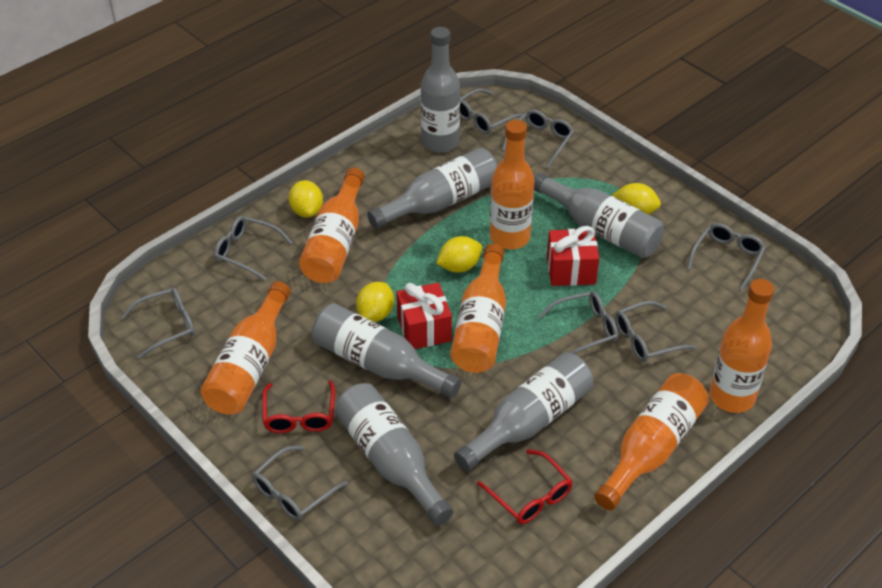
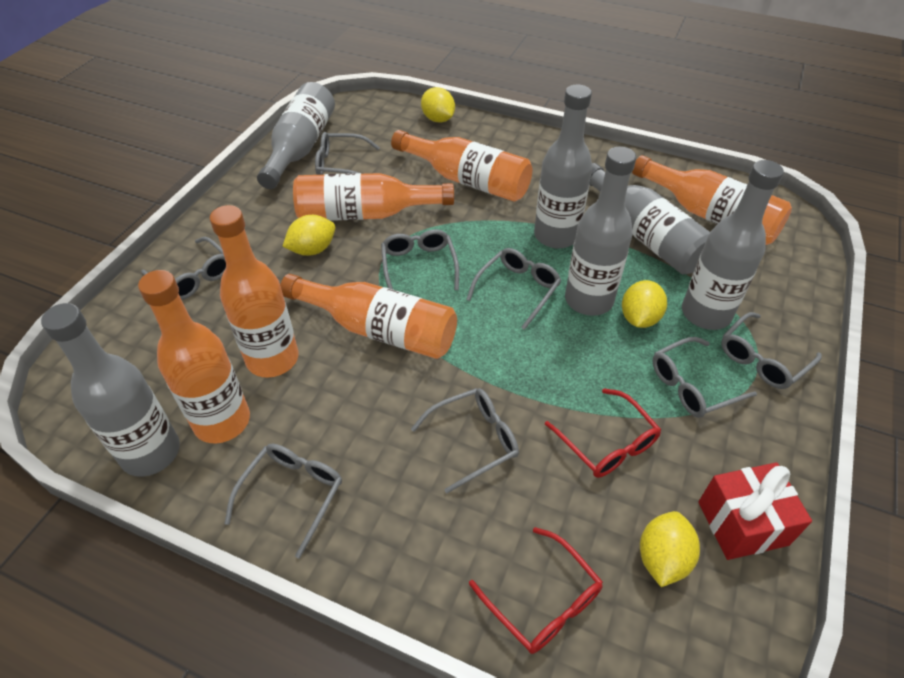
red gift: [397,283,452,349] [547,226,599,286] = 2 -> [698,462,812,560] = 1

